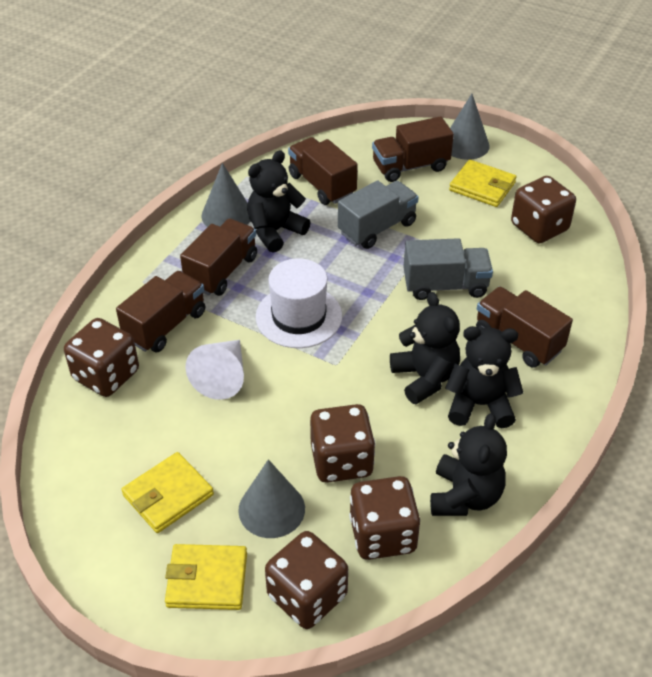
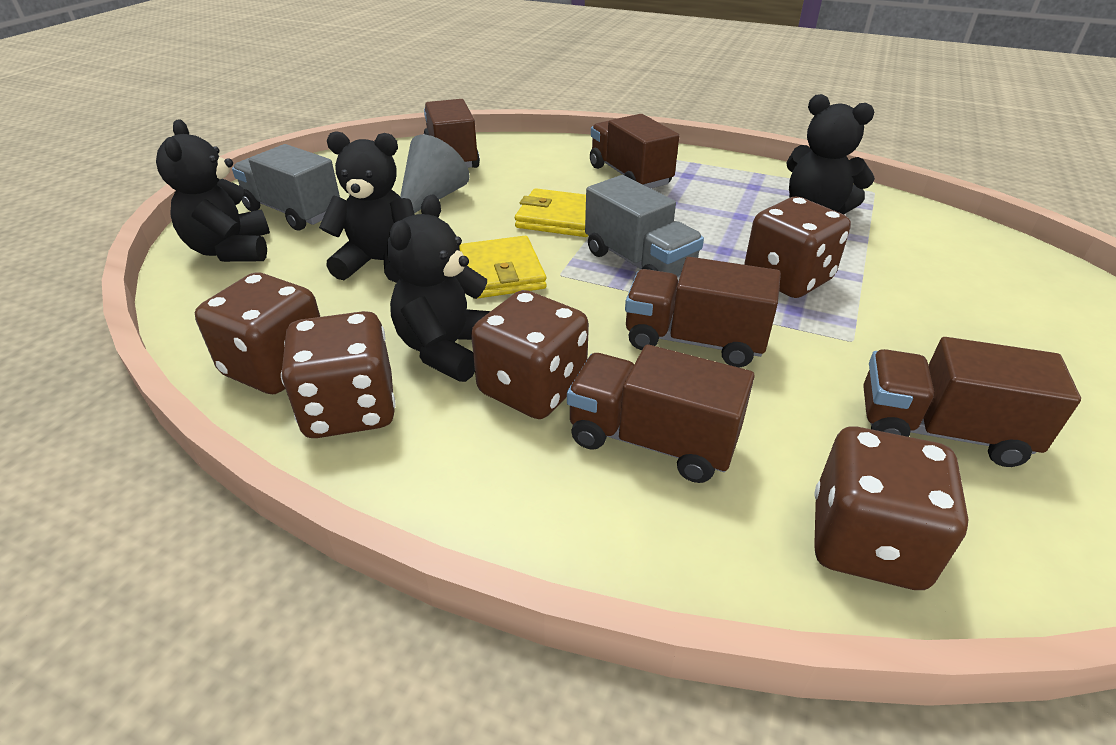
grey cone: [201,163,251,227] [238,459,305,538] [450,94,490,160] = 3 -> [400,135,470,213] = 1
white cone: [186,340,244,400] = 1 -> none = 0
white hat: [256,258,342,348] = 1 -> none = 0
yellow wallet: [121,452,214,533] [165,544,247,610] [449,160,517,207] = 3 -> [459,236,547,299] [515,188,588,237] = 2

